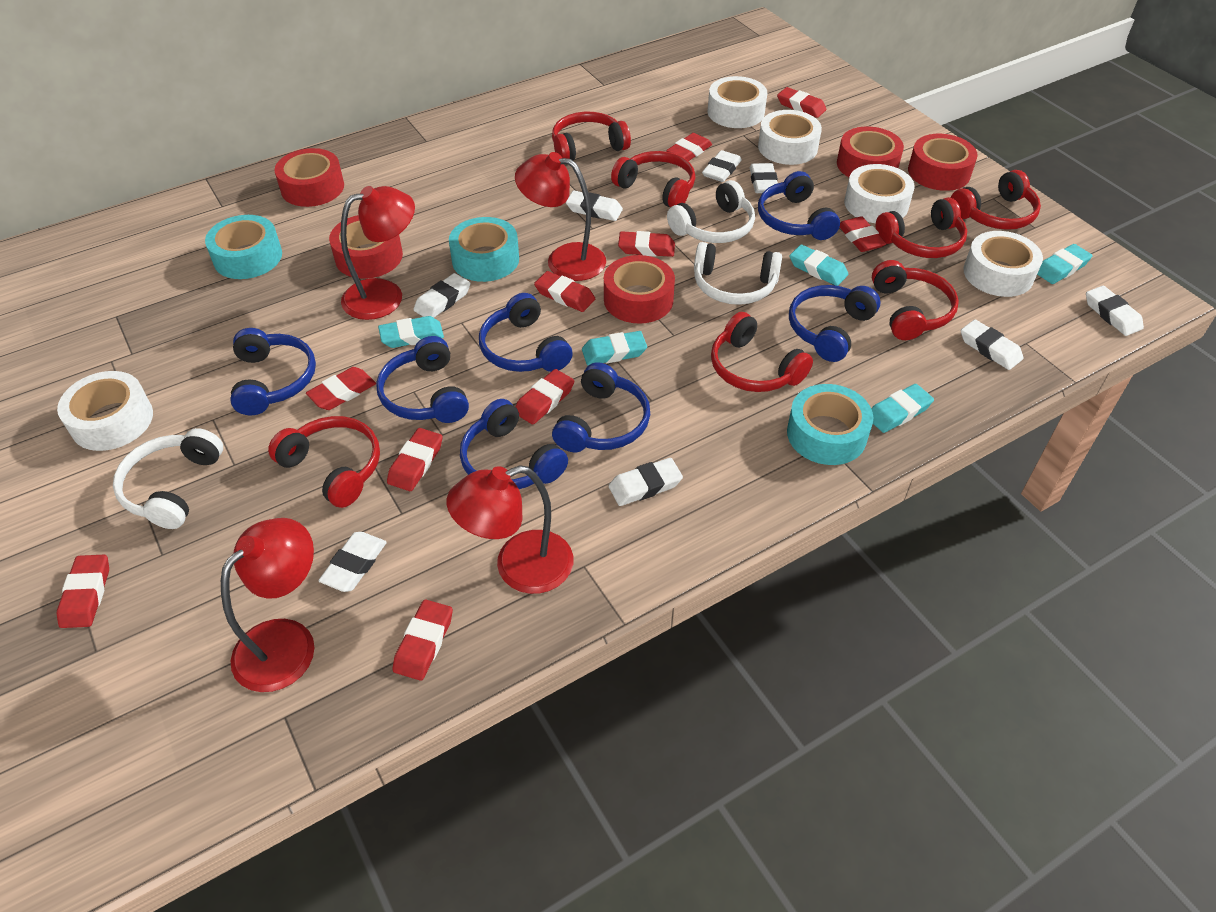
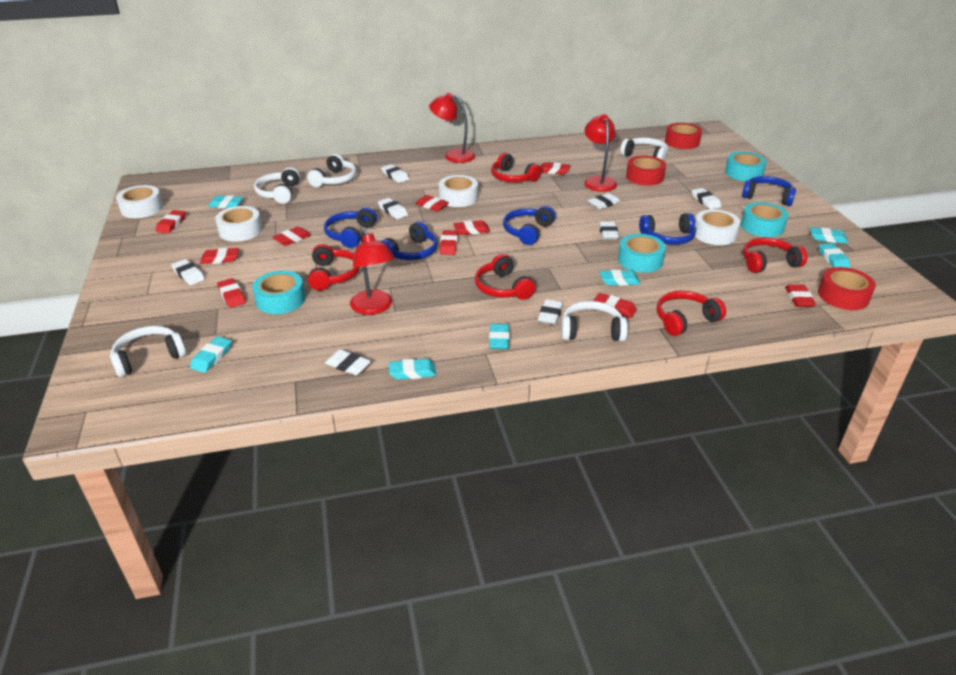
blue headphones: [230,328,316,416] [376,336,469,423] [460,399,568,489] [479,293,573,372] [552,362,650,452] [758,171,840,240] [789,285,880,362] = 7 -> [324,207,377,248] [381,222,438,260] [503,206,555,245] [639,213,696,245] [742,176,796,206] = 5
red headphones: [268,416,380,508] [552,112,631,160] [611,151,695,208] [711,312,813,392] [872,260,959,340] [876,197,967,258] [951,170,1041,230] = 7 -> [308,244,360,291] [475,254,536,300] [491,153,541,182] [657,291,726,336] [743,237,807,273] = 5
red lamp: [221,518,315,692] [341,186,415,320] [446,465,573,594] [515,152,606,281] = 4 -> [350,229,395,315] [429,93,475,163] [584,114,617,192] = 3
red tape: [275,148,344,207] [329,215,403,279] [604,255,675,324] [837,127,904,177] [908,134,978,191] = 5 -> [626,156,666,186] [665,123,702,149] [818,267,876,310] = 3
turquoise eraser: [378,316,444,348] [582,331,647,366] [789,245,848,286] [871,384,934,433] [1037,244,1092,284] = 5 -> [190,336,232,373] [208,195,244,208] [389,359,436,380] [489,324,510,350] [600,270,640,286] [810,227,848,244] [819,243,850,268] = 7
turquoise tape: [205,215,282,279] [449,217,519,282] [787,384,873,465] = 3 -> [252,271,305,314] [618,234,666,273] [725,152,767,181] [741,202,788,237] = 4
white headphones: [113,428,223,529] [667,180,755,243] [694,242,782,305] = 3 -> [110,326,186,377] [254,167,300,204] [307,154,356,187] [561,301,628,341] [620,138,668,161] = 5
white tape: [57,371,153,451] [708,76,767,128] [758,110,822,165] [844,164,915,223] [963,231,1043,297] = 5 -> [116,185,163,218] [215,206,262,242] [439,175,478,207] [695,209,740,245] = 4

